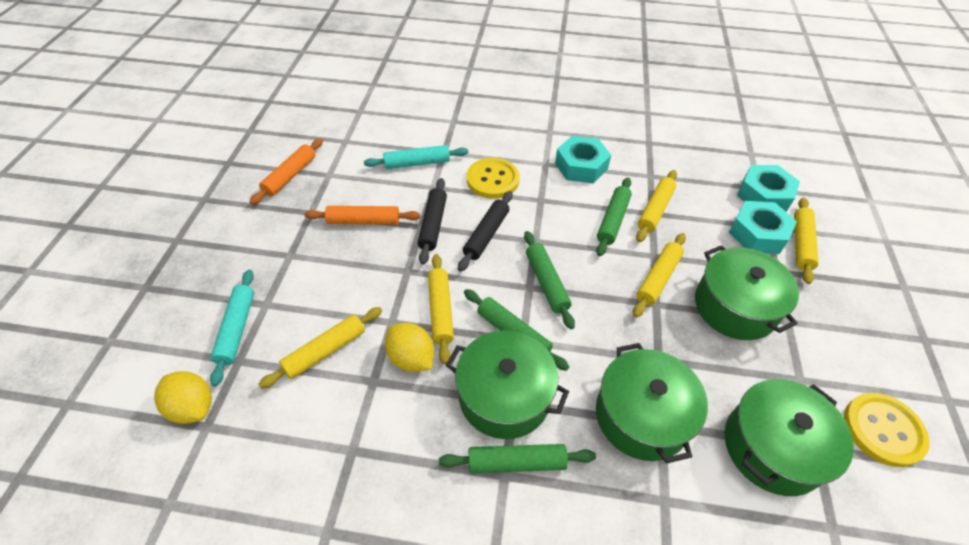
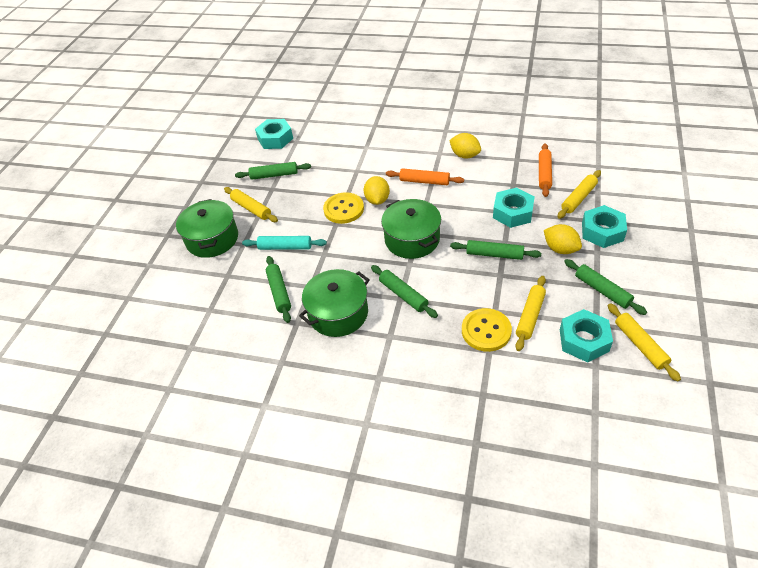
black rolling pin: [418,178,447,265] [458,191,513,272] = 2 -> none = 0
green pot: [446,330,569,439] [596,343,708,464] [695,245,799,340] [724,379,854,496] = 4 -> [176,199,238,258] [299,269,370,337] [381,199,441,259] = 3
green rolling pin: [439,444,596,473] [464,289,569,371] [524,231,575,329] [596,177,632,256] = 4 -> [235,162,311,180] [266,256,291,323] [371,265,438,318] [450,240,541,260] [564,259,647,315] = 5
turquoise nut: [555,136,611,184] [729,201,797,254] [737,165,800,212] = 3 -> [255,119,293,149] [493,188,535,228] [560,309,613,363] [582,205,627,248] = 4
turquoise rolling pin: [210,270,254,386] [364,145,468,169] = 2 -> [242,236,327,250] = 1
yellow lemon: [154,371,212,424] [385,323,434,372] = 2 -> [364,176,390,205] [449,133,481,158] [544,224,582,254] = 3
yellow rolling pin: [258,307,382,389] [428,254,454,364] [633,233,686,318] [636,170,677,242] [794,197,819,284] = 5 -> [224,187,278,222] [515,276,546,351] [558,170,601,219] [608,303,681,381] = 4

